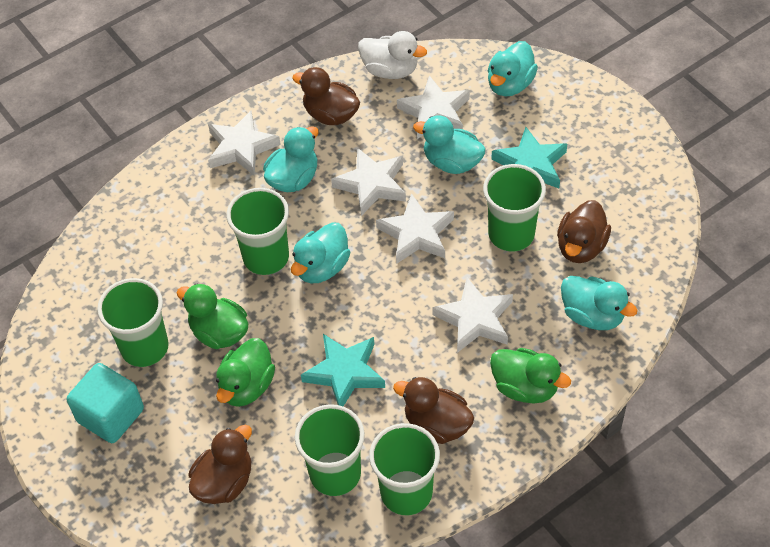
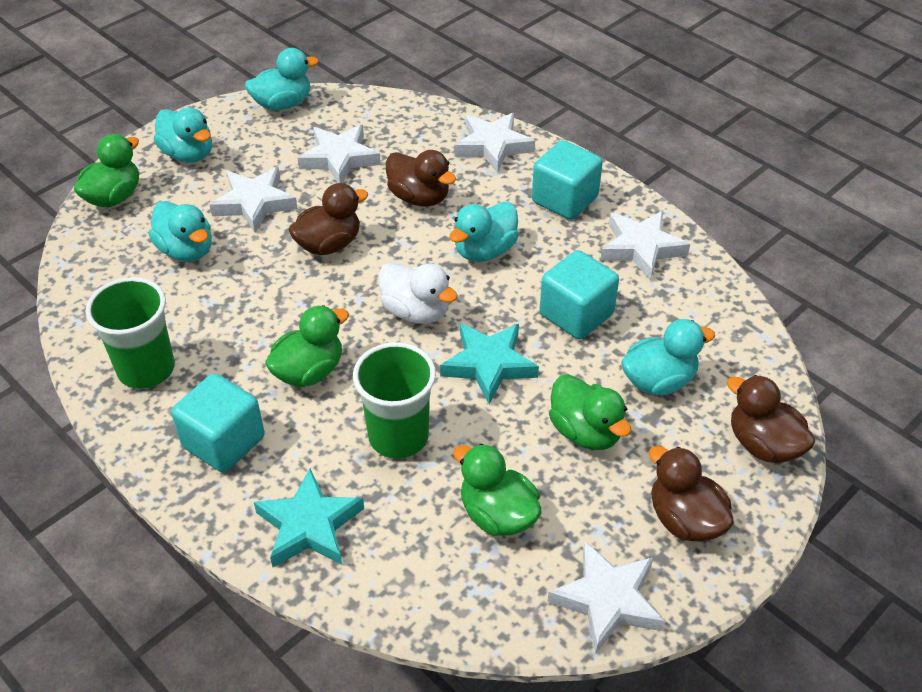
green cup: [97,278,169,367] [227,188,289,275] [295,404,365,496] [369,423,440,515] [483,164,546,252] = 5 -> [86,277,175,389] [353,342,436,459] = 2
green duck: [177,283,248,349] [216,338,275,407] [490,348,571,404] = 3 -> [74,134,139,207] [265,305,349,387] [453,444,541,536] [549,374,631,450] = 4
turquoise cube: [67,363,144,443] = 1 -> [171,373,264,472] [532,140,603,220] [539,250,619,339] = 3

